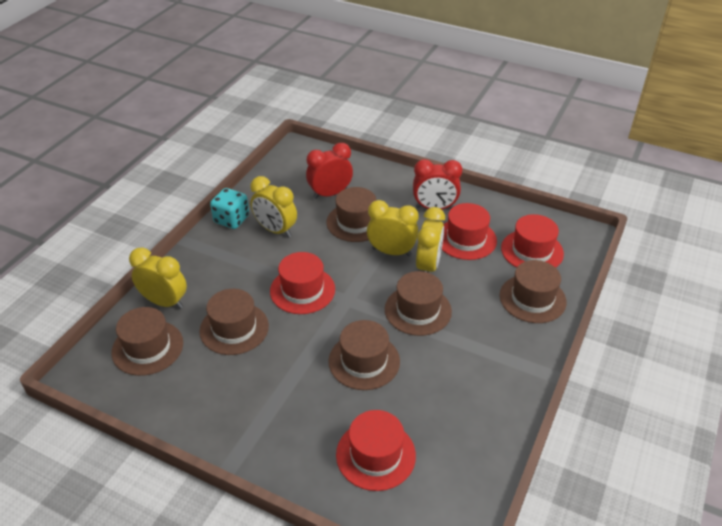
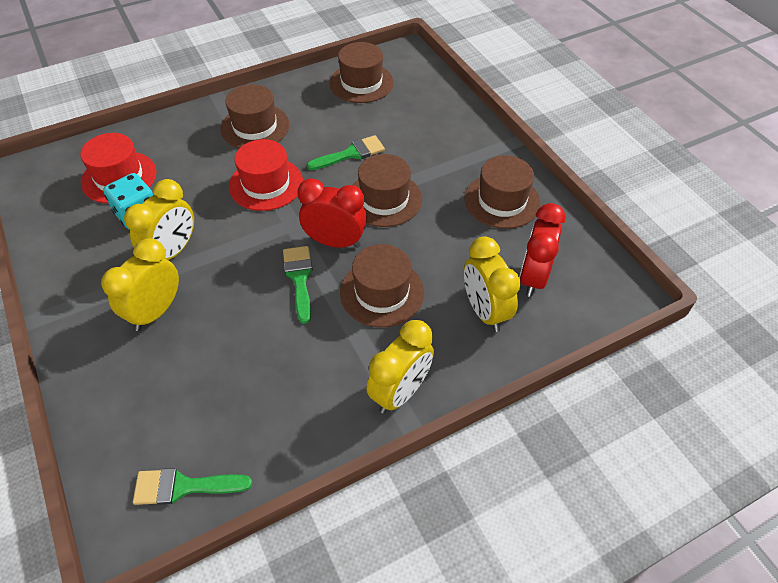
brown hat: [111,307,183,376] [199,289,269,355] [326,187,376,242] [328,320,400,390] [385,271,452,336] [500,260,567,323] = 6 -> [220,84,290,148] [329,42,394,103] [340,244,424,327] [353,154,422,227] [465,155,541,229] = 5
green brush: none = 0 -> [133,468,252,505] [283,246,313,324] [307,135,385,170] = 3
red hat: [270,252,335,314] [336,410,416,491] [442,203,497,260] [501,214,564,268] = 4 -> [80,133,157,204] [229,139,303,211] = 2

